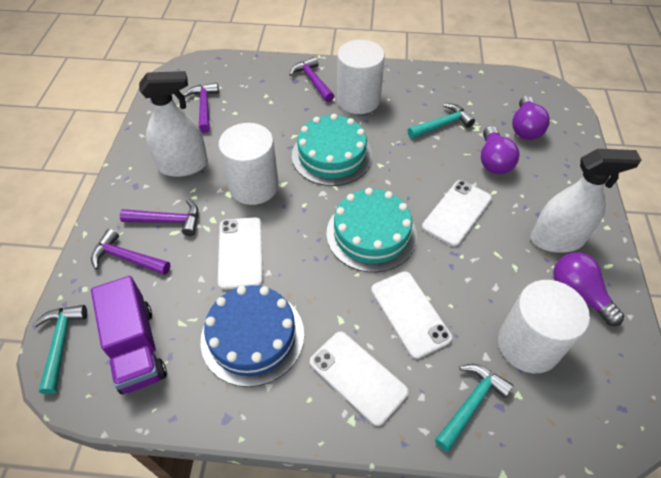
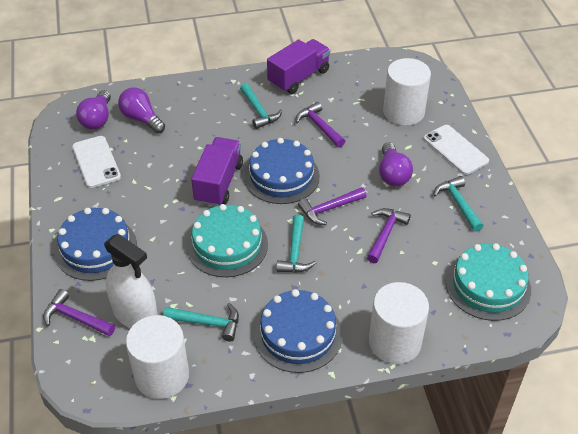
blue cake: [201,285,304,387] = 1 -> [55,208,137,281] [244,138,320,204] [254,289,342,373] = 3
purple truck: [91,276,167,394] = 1 -> [191,137,243,207] [267,39,330,94] = 2
turquoise hammer: [34,305,87,394] [408,103,475,139] [435,364,514,452] = 3 -> [163,303,239,342] [240,83,282,129] [276,215,316,273] [433,176,483,232] = 4
white phone: [218,217,263,290] [310,331,409,426] [371,271,452,359] [422,180,492,246] = 4 -> [72,136,121,188] [424,125,489,175] = 2
white spray bottle: [139,71,208,177] [531,149,642,253] = 2 -> [104,234,158,328] = 1

